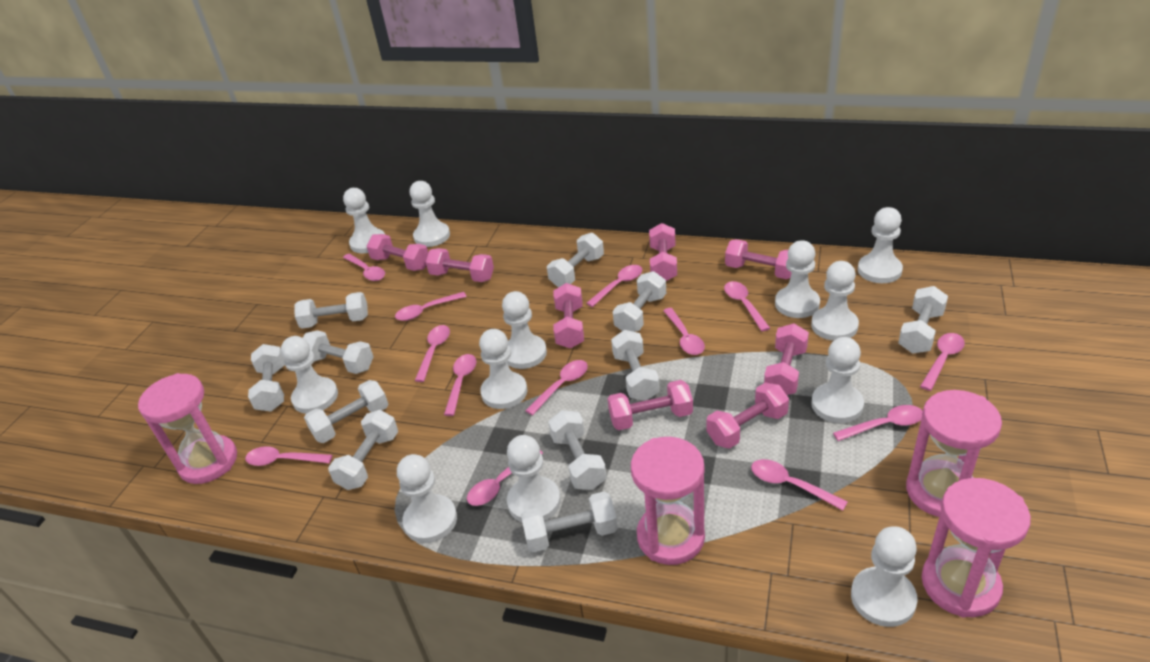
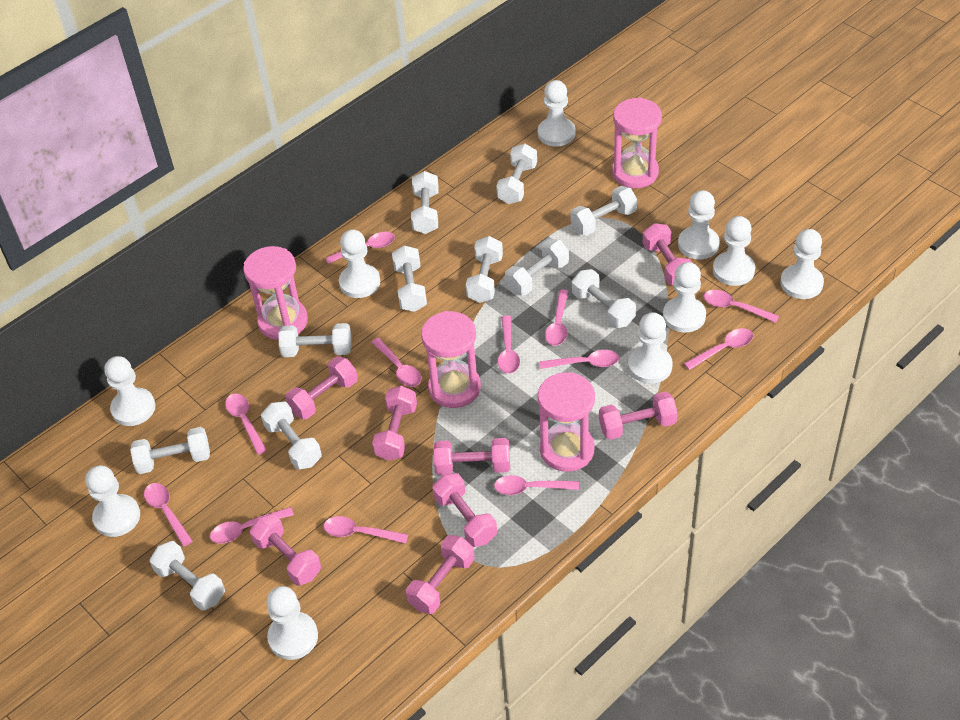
pink spoon: [245,446,333,466] [343,254,385,281] [395,292,467,321] [415,325,450,382] [444,354,476,416] [467,450,543,506] [525,360,588,416] [586,265,642,307] [663,308,705,355] [724,281,770,331] [751,459,848,511] [833,405,923,441] [920,333,965,391] = 13 -> [144,483,192,547] [210,507,294,544] [225,394,267,455] [324,516,408,544] [325,232,395,264] [371,338,421,387] [494,475,579,495] [498,315,520,374] [540,350,619,369] [545,289,569,346] [684,328,753,370] [704,290,779,323] = 12
white pawn: [281,336,338,414] [343,188,385,253] [397,454,457,543] [410,181,450,247] [479,329,527,409] [502,291,547,369] [507,435,561,522] [775,240,820,318] [811,261,859,341] [811,337,864,423] [851,526,918,627] [858,207,903,283] = 12 -> [85,466,140,537] [104,356,155,426] [266,586,318,660] [339,229,380,298] [538,80,575,147] [628,312,673,384] [663,262,706,333] [678,190,720,260] [713,216,755,286] [780,229,824,299] = 10

